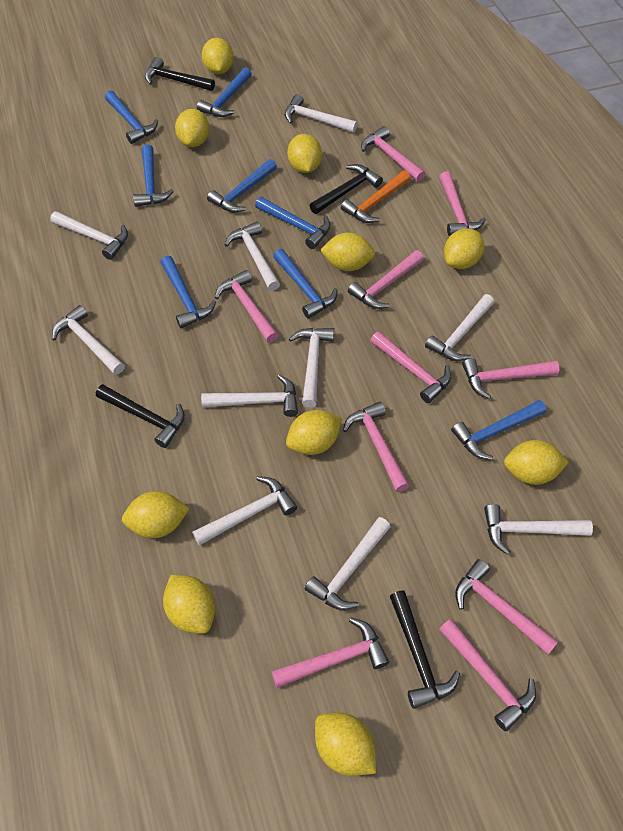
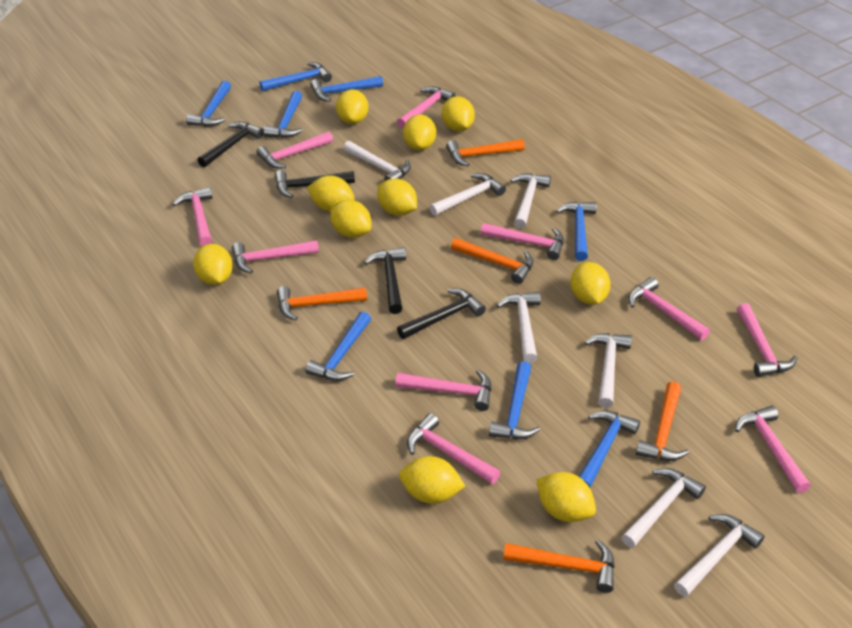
orange hammer: [341,171,411,223] = 1 -> [277,286,367,321] [446,139,525,166] [451,238,533,284] [503,540,615,593] [636,381,689,461] = 5
white hammer: [50,211,128,260] [52,305,125,375] [192,476,297,546] [201,374,298,417] [225,222,280,291] [285,94,358,133] [289,328,334,408] [305,517,391,610] [425,294,494,361] [484,504,593,555] = 10 -> [343,141,411,181] [429,173,506,216] [497,292,541,363] [510,173,551,229] [584,333,632,408] [621,468,706,548] [674,514,765,597] = 7

